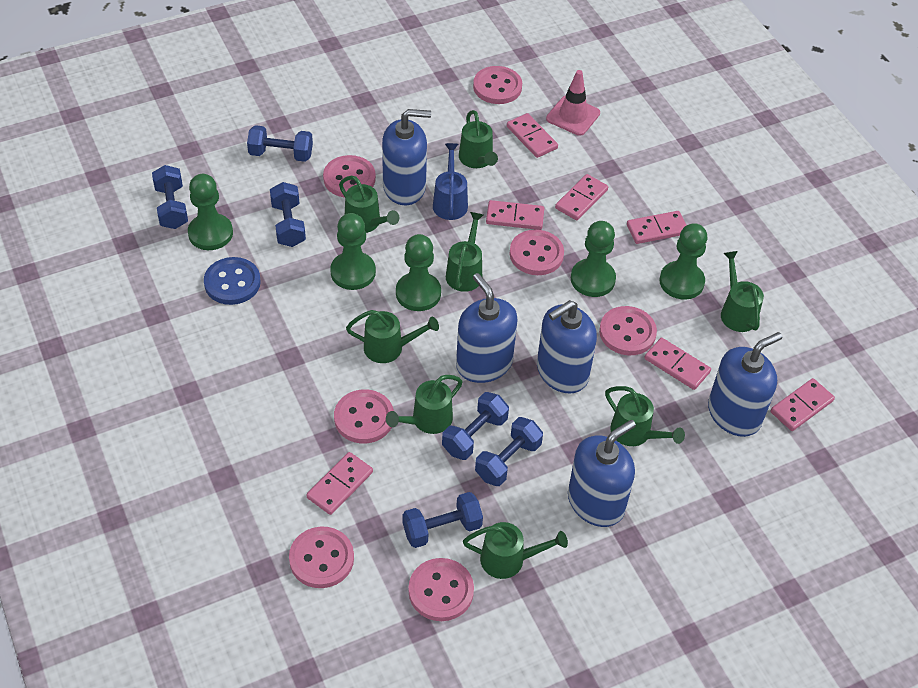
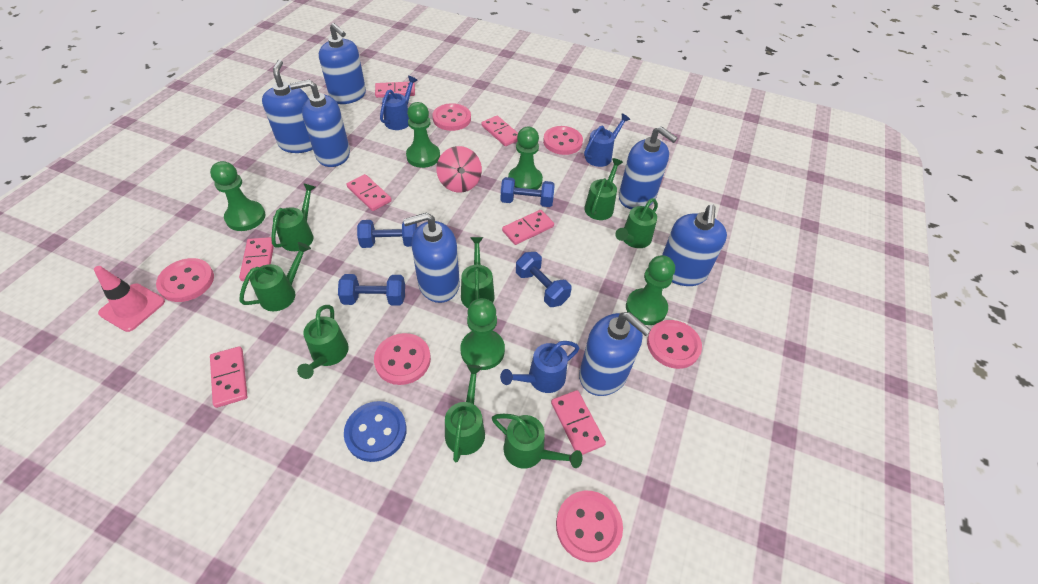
blue dumbbell: [152,165,188,229] [247,125,313,162] [270,182,306,247] [403,492,483,548] [442,392,509,460] [475,417,543,486] = 6 -> [338,274,405,305] [357,220,417,248] [501,177,555,207] [516,252,572,307] = 4
blue soap dispenser: [382,109,431,205] [456,273,518,383] [537,300,597,394] [568,420,636,527] [708,332,783,437] = 5 -> [262,60,313,153] [290,80,350,167] [319,23,366,104] [403,212,460,303] [579,312,651,396] [619,126,678,209] [662,204,727,286] = 7
blue watering can: [433,143,468,220] = 1 -> [380,76,417,130] [500,341,580,393] [584,113,630,167] = 3
pink button: [289,527,354,588] [323,155,376,198] [334,389,394,444] [408,558,474,621] [473,66,522,104] [510,230,564,275] [599,306,657,355] = 7 -> [156,258,214,302] [374,333,431,385] [432,103,471,131] [543,126,583,155] [556,491,623,562] [647,320,702,369] = 6
pink spinning top: none = 0 -> [436,146,482,192] = 1

